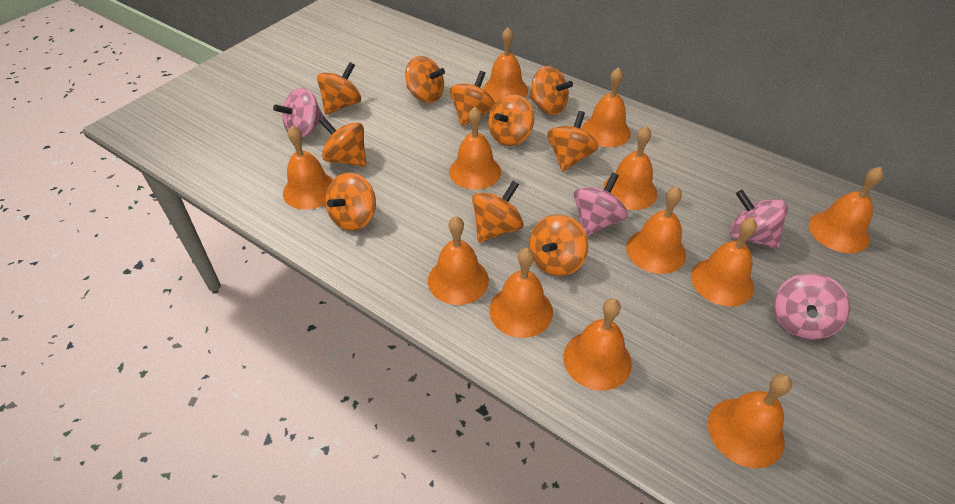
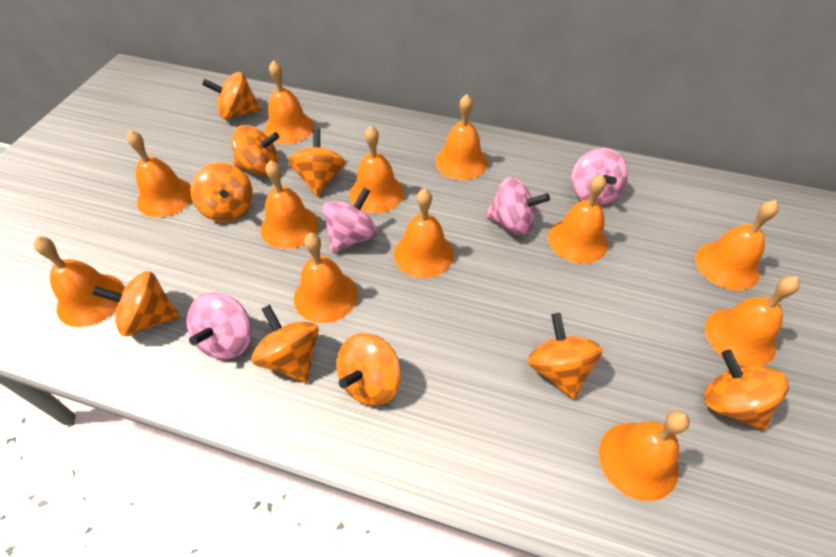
orange spinning top: [317,62,361,115] [319,117,367,167] [325,173,376,231] [405,56,445,103] [450,71,495,126] [472,181,524,242] [488,94,534,146] [529,214,588,276] [530,66,573,115] [548,111,598,172] = 10 -> [92,271,180,336] [190,162,253,222] [202,72,261,119] [231,125,279,176] [251,305,319,383] [288,129,345,196] [336,333,402,406] [528,313,603,400] [704,350,789,431] = 9

